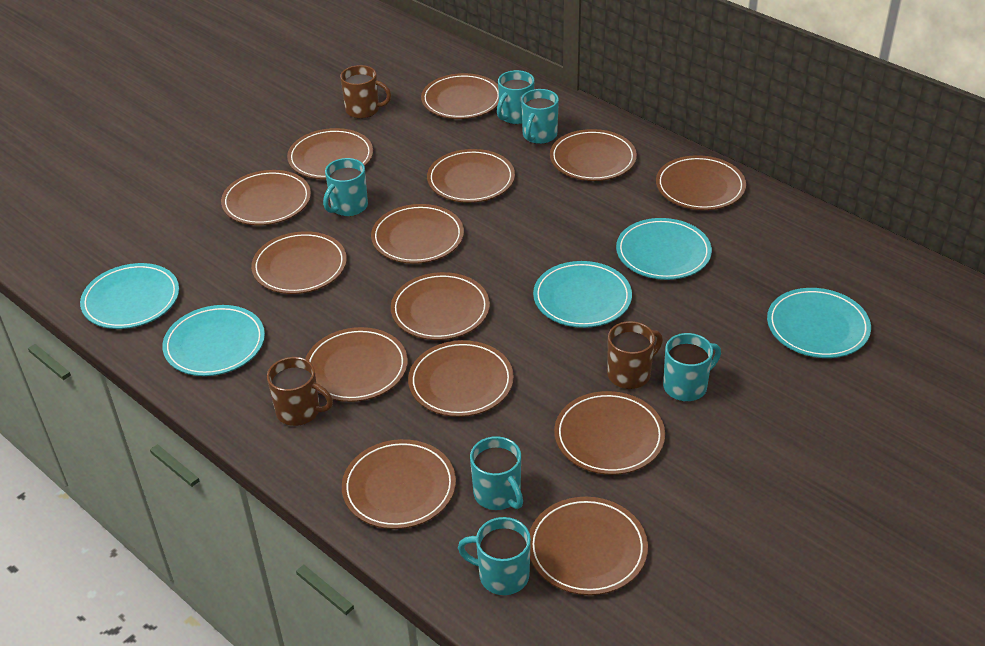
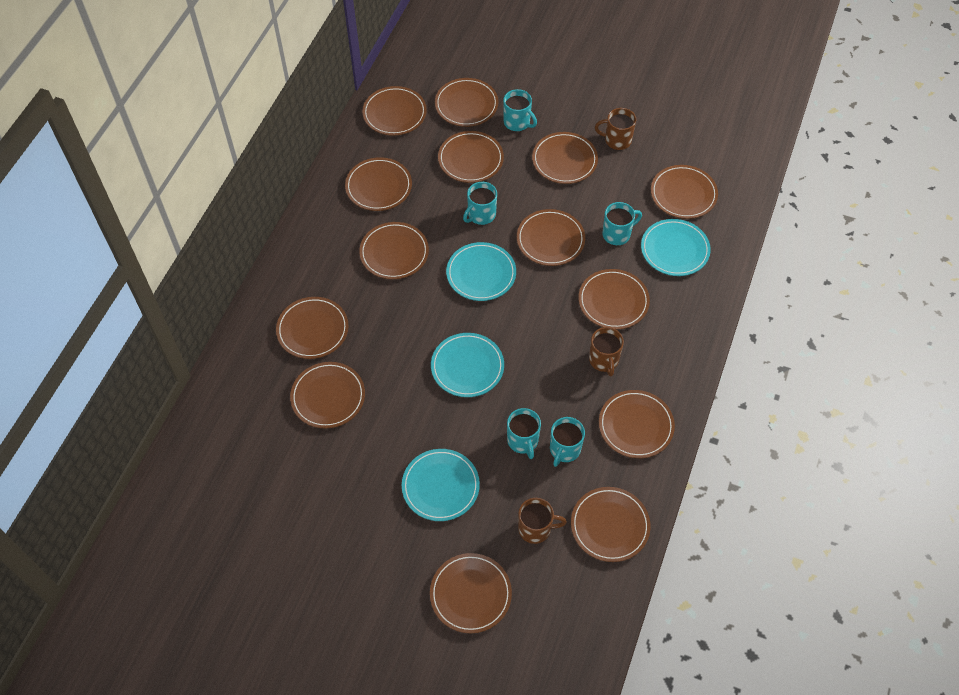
turquoise mug: [323,158,368,216] [458,517,531,595] [470,436,523,510] [497,70,534,124] [521,89,559,144] [663,333,721,401] = 6 -> [463,182,497,225] [503,89,537,131] [507,408,541,459] [550,417,585,467] [602,202,642,245] = 5
turquoise plate: [80,263,179,329] [162,305,265,376] [533,261,632,328] [616,218,712,280] [767,288,871,358] = 5 -> [402,449,480,521] [431,333,504,397] [446,242,516,301] [641,219,711,276] = 4

